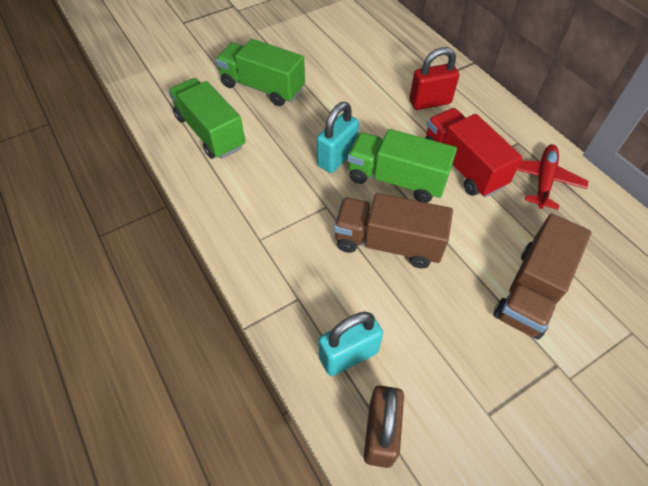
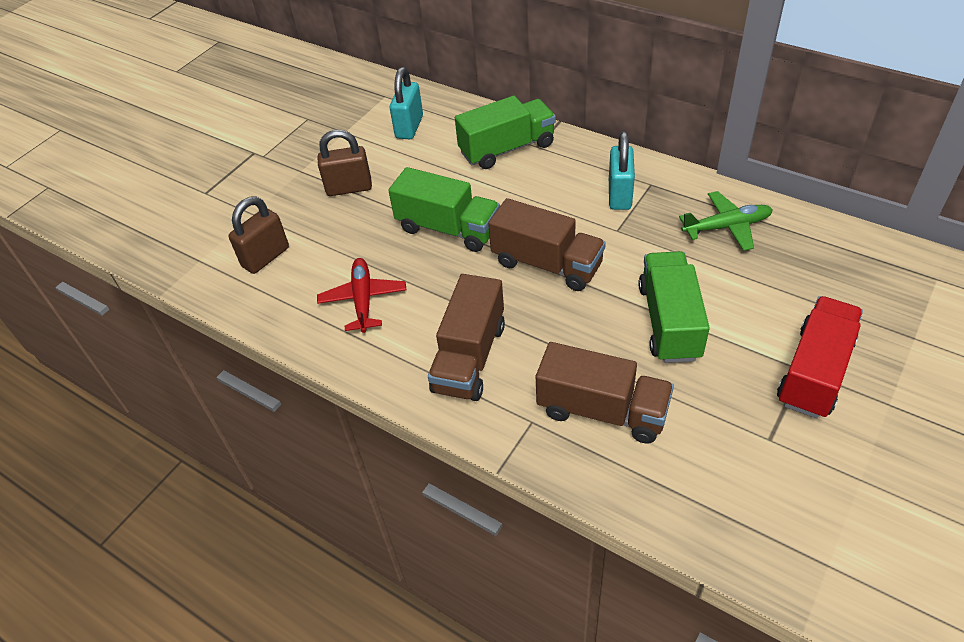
brown padlock: [364,386,404,468] = 1 -> [228,196,289,274] [318,130,372,196] = 2
brown truck: [334,193,453,268] [493,213,592,339] = 2 -> [428,274,505,401] [488,198,606,291] [536,342,674,444] = 3
green plane: none = 0 -> [679,191,773,251] = 1
red padlock: [409,47,459,110] = 1 -> none = 0

